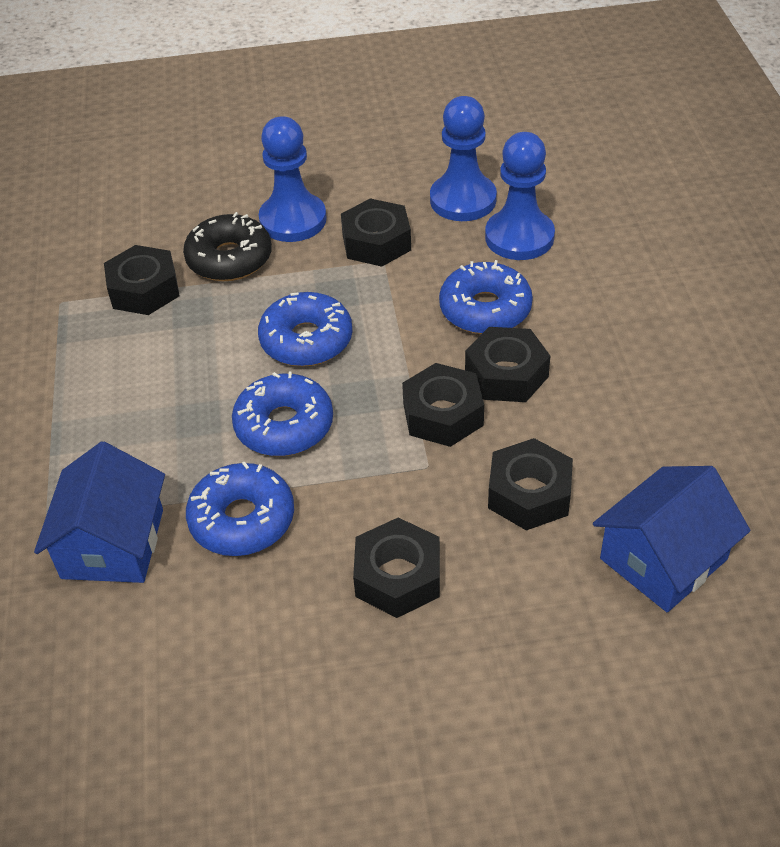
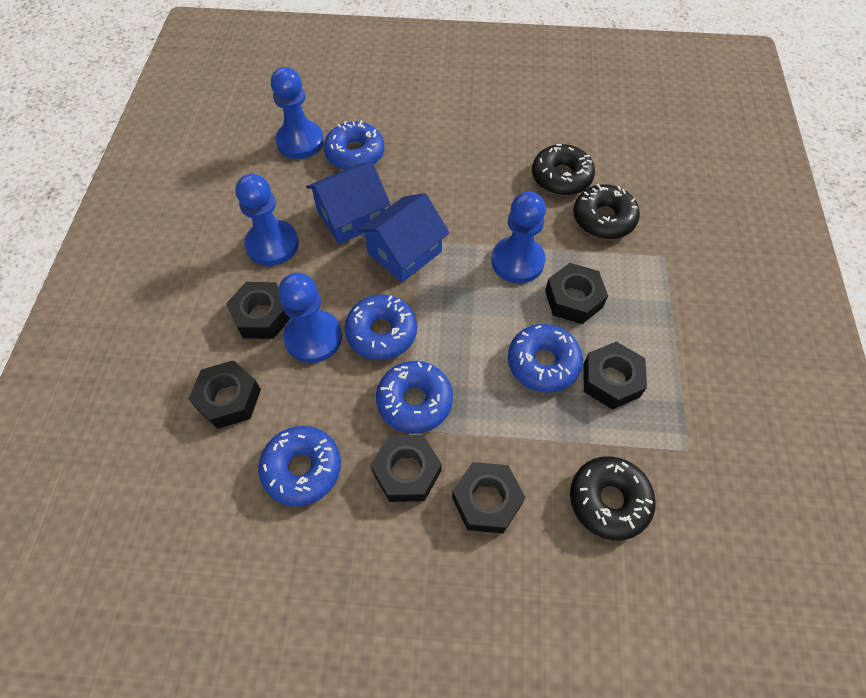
black donut: [183,212,272,281] = 1 -> [532,144,595,196] [570,456,656,540] [573,184,640,239] = 3
blue donut: [186,461,294,556] [232,371,333,456] [258,292,353,366] [439,260,533,334] = 4 -> [258,426,341,506] [324,120,385,170] [345,294,417,360] [376,361,453,434] [508,324,583,393] = 5
blue pawn: [259,116,327,242] [430,96,497,221] [485,132,555,260] = 3 -> [236,174,299,266] [271,67,324,159] [279,273,342,363] [491,191,546,284] = 4

